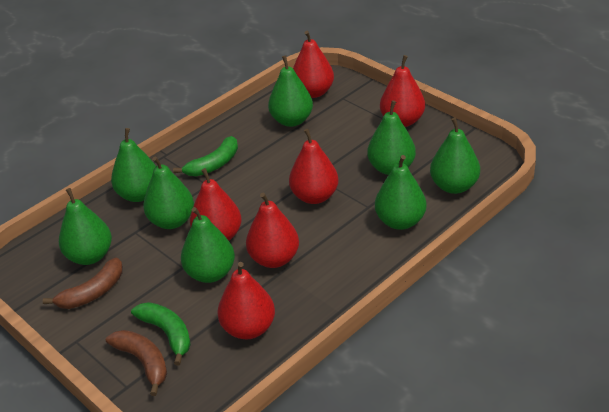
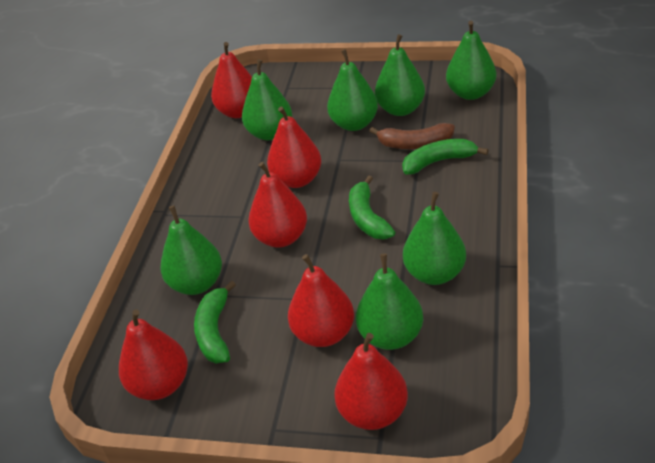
brown banana: [43,257,123,309] [106,330,167,396] = 2 -> [369,123,455,149] = 1
green banana: [131,302,191,365] [173,136,238,176] = 2 -> [194,281,236,364] [349,175,395,239] [402,139,488,175] = 3
green pear: [59,188,112,265] [111,128,156,202] [143,157,194,229] [181,207,235,283] [268,55,313,127] [367,100,416,175] [375,155,427,230] [430,118,480,194] = 8 -> [160,205,222,295] [242,59,292,140] [327,49,378,131] [356,253,423,350] [375,34,425,116] [403,192,466,285] [446,21,496,100] = 7

